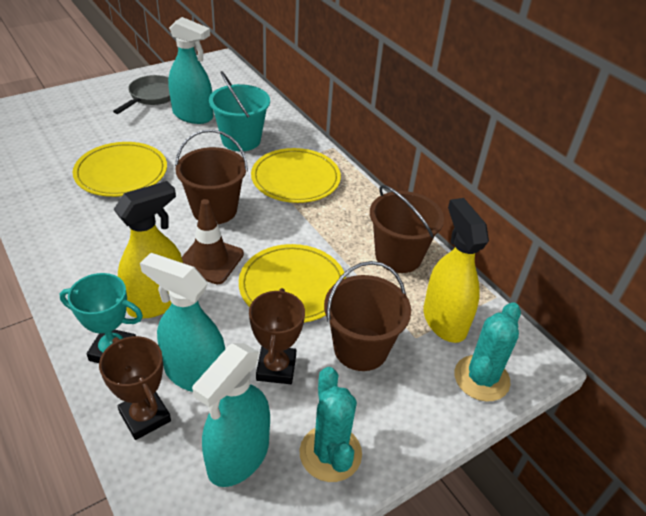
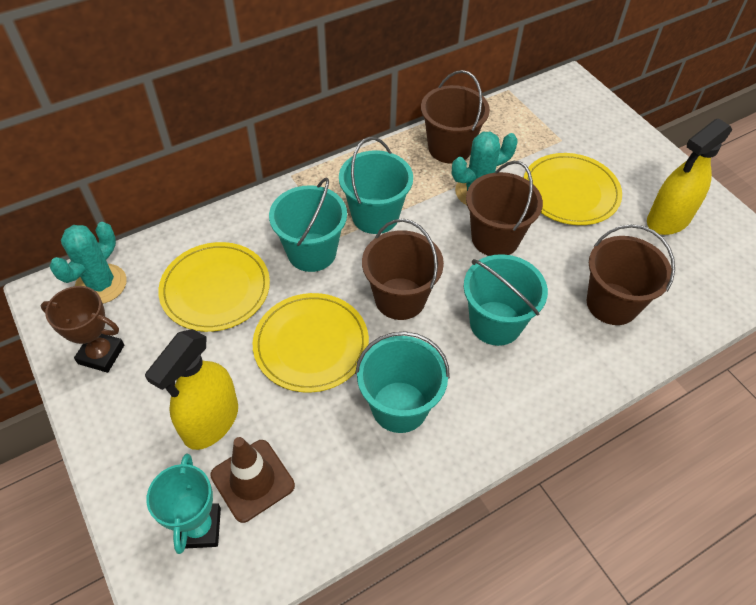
brown bucket: [175,129,248,224] [324,261,411,371] [370,185,444,273] = 3 -> [362,219,444,320] [421,70,490,164] [466,161,543,256] [587,224,675,325] = 4
brown trophy: [99,336,171,440] [249,288,305,384] = 2 -> [41,286,124,373] = 1
grey pan: [113,75,171,114] = 1 -> none = 0
turquoise bucket: [209,71,270,151] = 1 -> [269,177,347,272] [339,137,413,234] [355,331,450,433] [464,254,548,346] = 4
turquoise spray bottle: [140,253,225,392] [168,17,213,124] [192,343,270,487] = 3 -> none = 0

